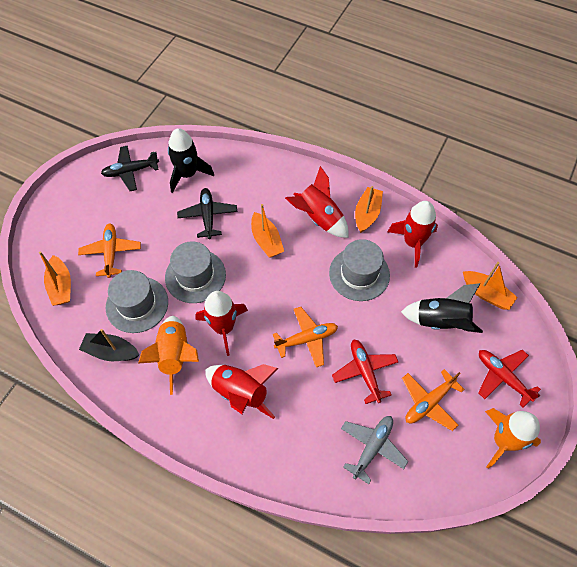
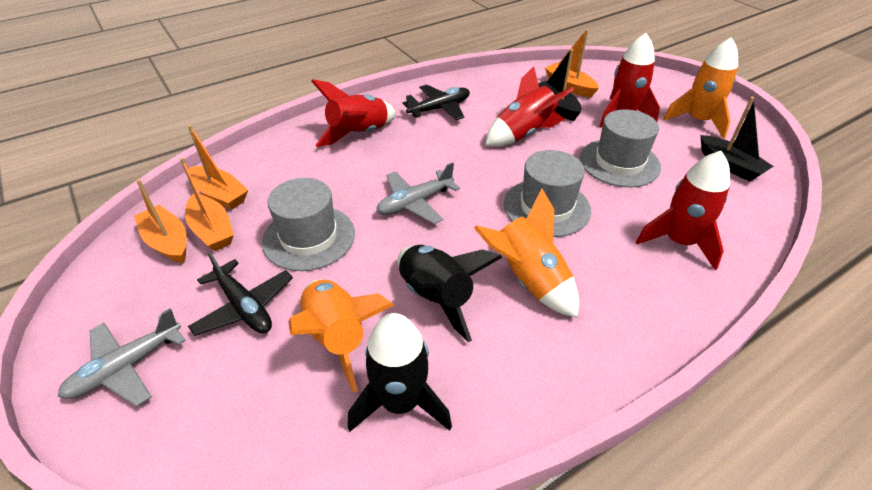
black boat: [79,329,139,361] = 1 -> [538,49,582,121] [701,97,774,182] = 2
grey plane: [341,416,408,484] = 1 -> [58,308,186,407] [376,162,460,224] = 2
orange plane: [78,224,141,278] [273,307,338,367] [402,369,465,431] = 3 -> none = 0
orange rocket: [138,316,199,395] [485,408,541,469] = 2 -> [289,280,394,393] [474,189,579,318] [663,37,738,139] = 3
red plane: [332,339,398,404] [478,350,541,407] = 2 -> none = 0

